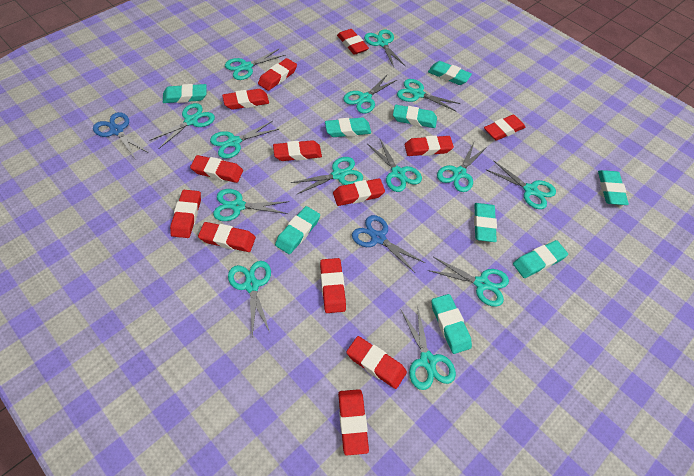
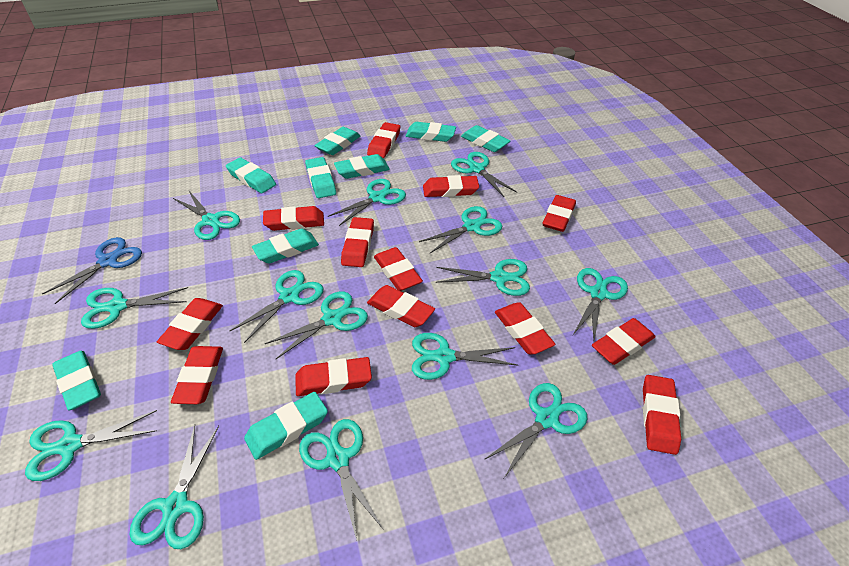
blue scissors: [93,112,147,159] [352,215,425,273] = 2 -> [42,237,142,304] = 1

